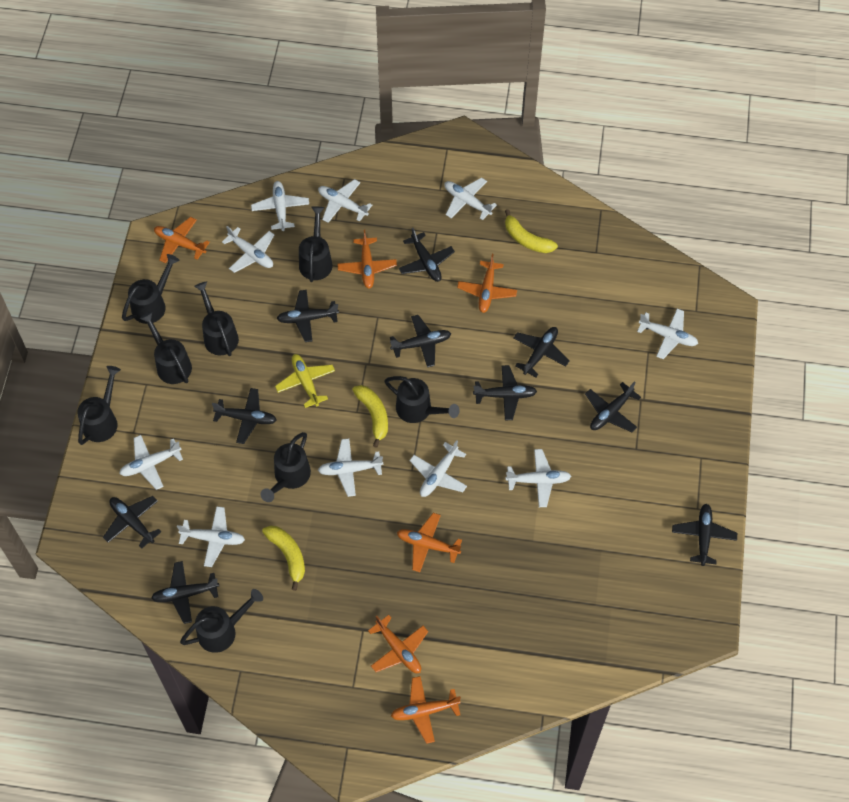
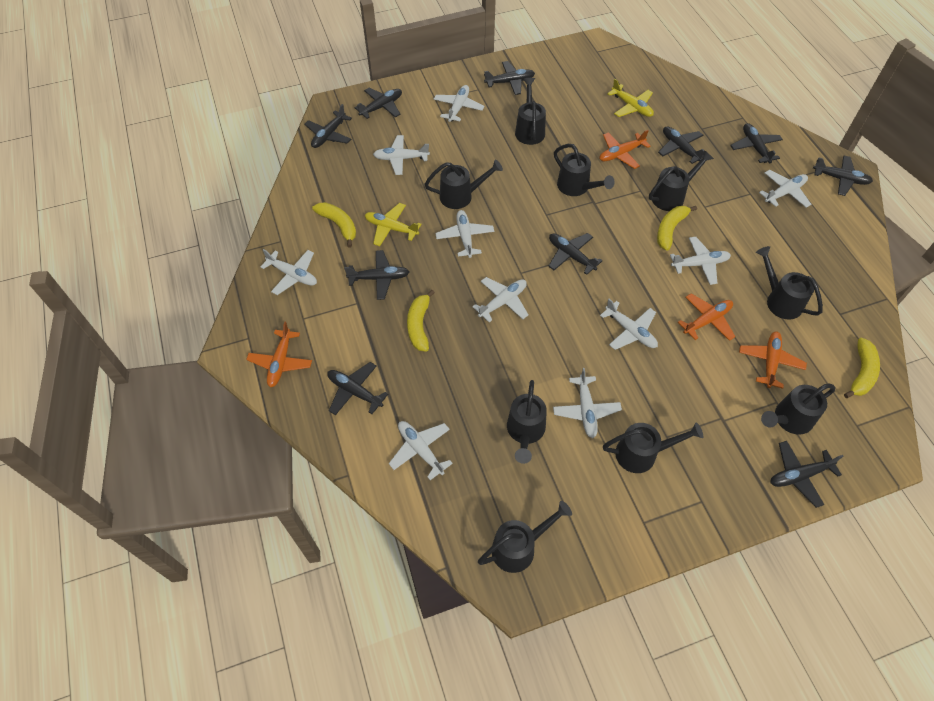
black watering can: [77,366,121,445] [122,254,179,324] [140,312,192,384] [180,589,263,653] [194,281,239,356] [261,432,311,502] [299,207,332,282] [384,376,460,423] = 8 -> [425,159,503,209] [478,501,572,573] [507,380,547,464] [515,78,546,145] [554,144,615,196] [603,423,703,473] [649,150,714,211] [756,246,823,320] [761,383,835,435] = 9
orange plane: [154,217,210,263] [337,230,397,288] [368,615,428,673] [391,676,461,744] [397,513,462,572] [457,254,517,313] = 6 -> [246,322,312,387] [600,130,651,169] [678,293,736,341] [739,332,807,389] = 4
yellow banana: [262,526,305,591] [352,385,388,448] [505,209,558,253] = 3 -> [312,202,356,248] [407,290,435,352] [657,206,697,251] [844,338,880,398] = 4
yellow plane: [275,354,335,408] = 1 -> [365,203,422,246] [607,79,654,117] = 2

